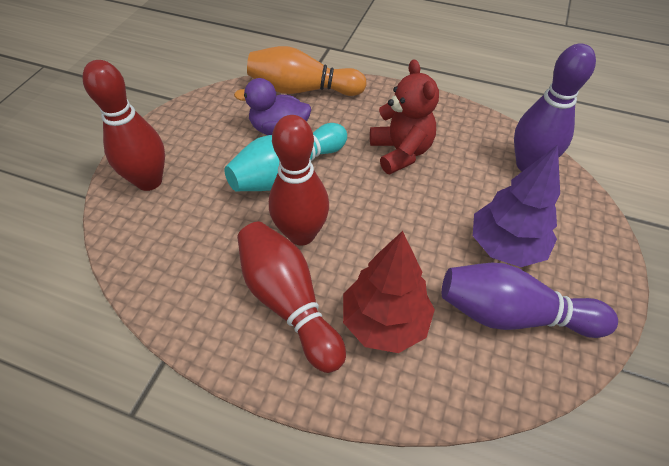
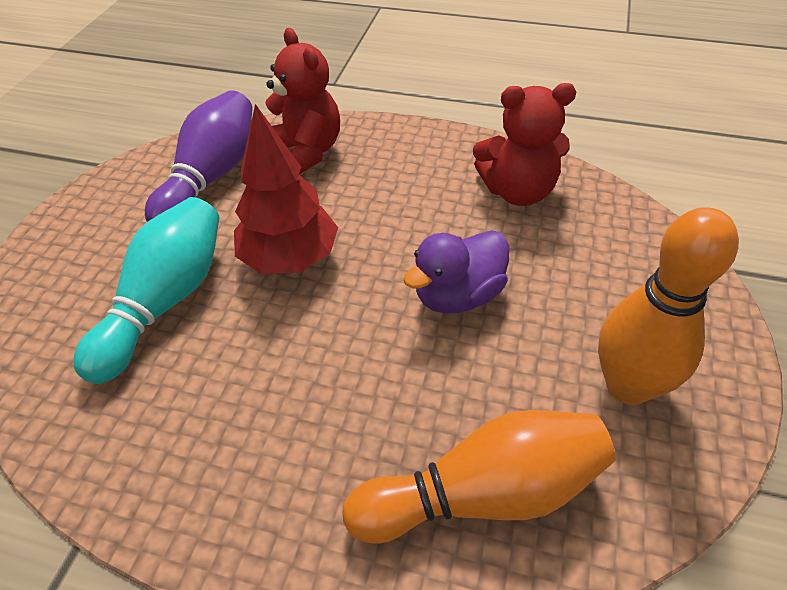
orange bowling pin: [247,46,367,96] = 1 -> [343,410,615,544] [598,207,739,405] = 2
purple bowling pin: [442,263,618,338] [514,43,596,171] = 2 -> [145,90,253,222] = 1
purple tree: [473,145,560,267] = 1 -> none = 0
red bowling pin: [82,60,165,191] [237,222,346,373] [269,115,329,245] = 3 -> none = 0
red teddy bear: [370,59,439,174] = 1 -> [265,28,340,174] [473,83,576,206] = 2

